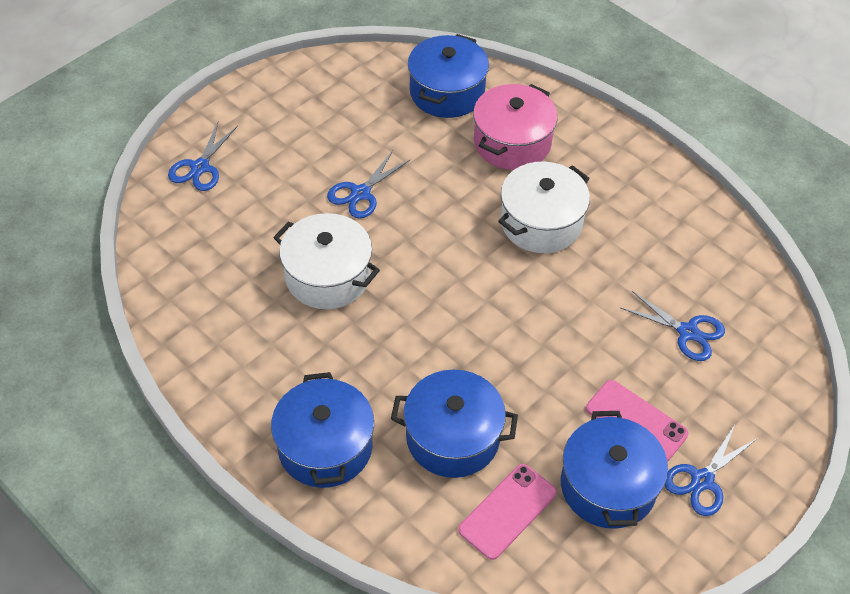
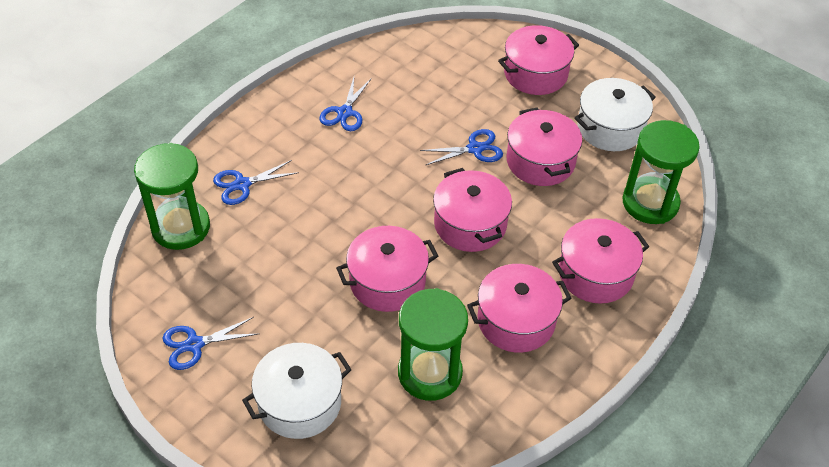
blue pot: [271,372,374,488] [391,370,518,478] [408,34,489,118] [561,411,668,529] = 4 -> none = 0
green hourglass: none = 0 -> [134,143,210,250] [398,288,468,401] [622,120,700,224] = 3
pink phone: [458,464,557,560] [586,380,689,462] = 2 -> none = 0
pink pot: [473,84,558,170] = 1 -> [336,226,438,312] [433,168,512,252] [467,264,572,353] [498,25,579,95] [507,107,582,186] [552,218,649,304] = 6

